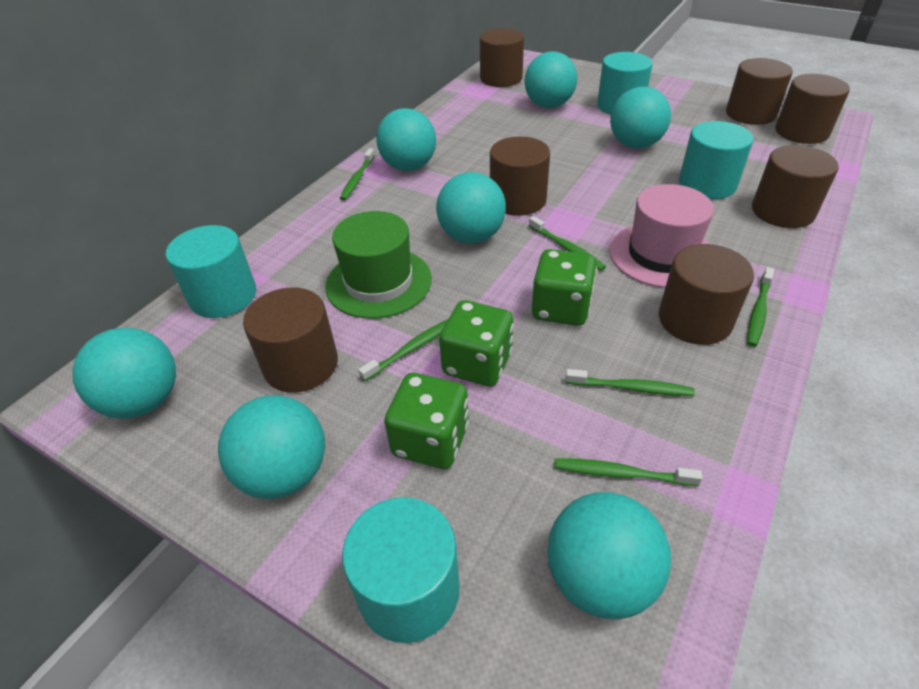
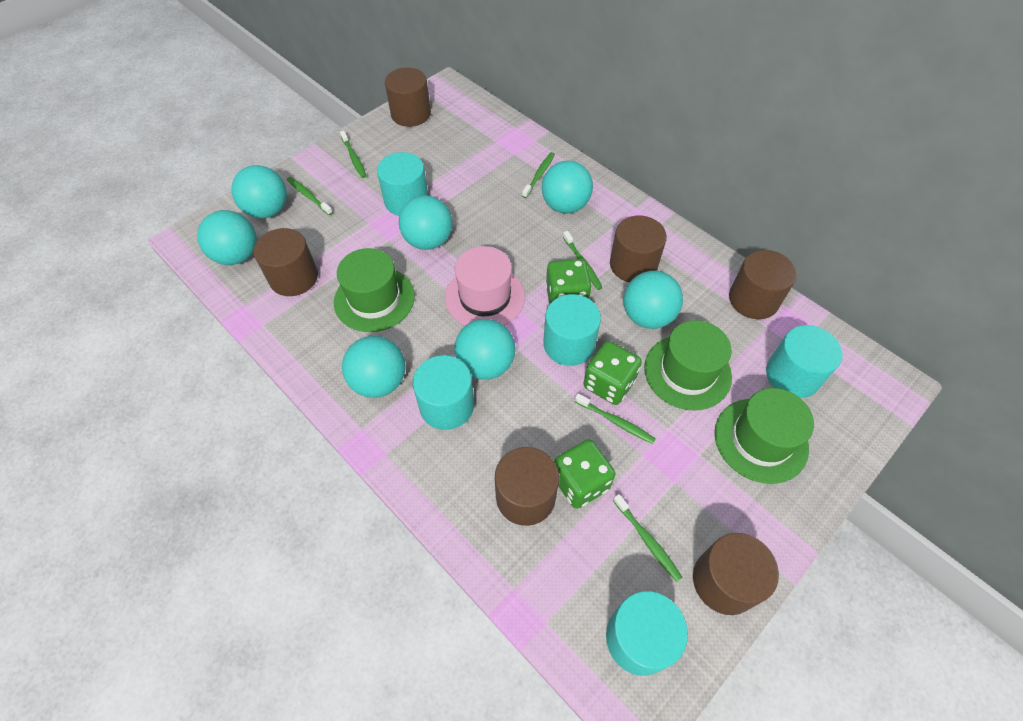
brown cylinder: [243,287,338,393] [480,28,524,87] [490,137,550,216] [659,244,754,345] [726,58,793,125] [752,145,839,228] [775,74,850,144] = 7 -> [254,228,318,296] [385,68,431,127] [495,447,559,526] [610,215,667,283] [693,533,779,615] [729,250,797,319] = 6
green hat: [325,211,432,319] = 1 -> [334,248,415,332] [644,320,732,411] [715,388,814,484] = 3
turquoise cylinder: [166,225,256,318] [342,497,460,643] [597,52,653,115] [679,121,753,199] = 4 -> [377,152,428,216] [413,355,474,430] [543,294,601,366] [606,591,688,676] [766,325,843,398] = 5

